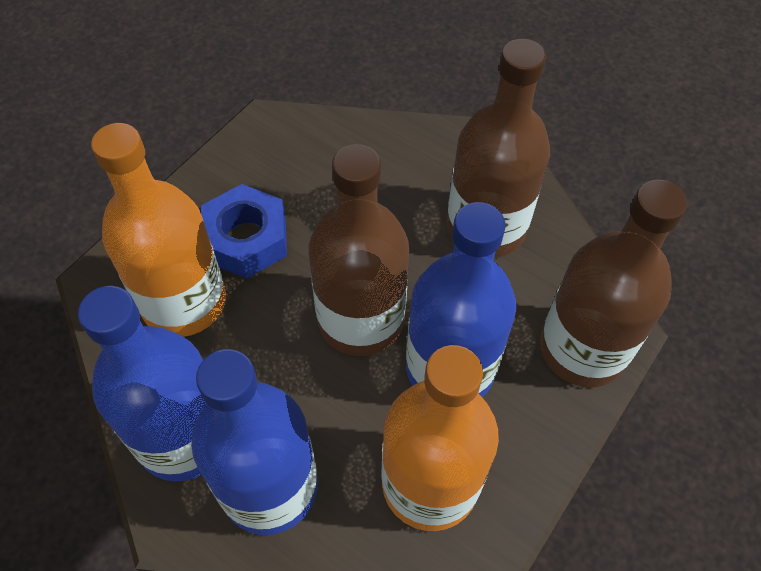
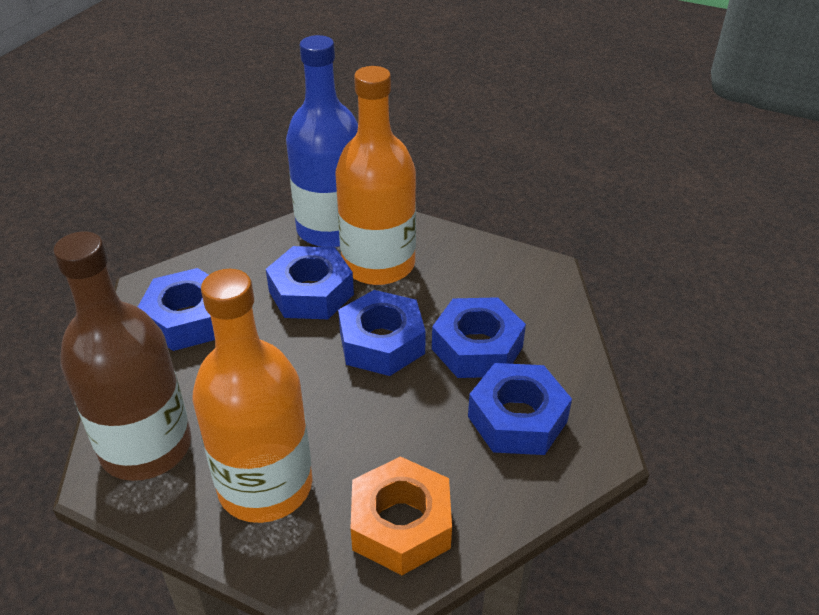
blue bottle: [78,286,206,482] [191,349,318,535] [406,202,516,397] = 3 -> [286,35,358,247] = 1
blue nut: [201,184,287,279] = 1 -> [138,268,215,351] [266,246,354,319] [338,290,426,376] [432,297,526,378] [468,363,572,455] = 5
brown bottle: [309,144,409,356] [447,39,550,258] [540,180,687,387] = 3 -> [53,231,191,481] = 1
orange nut: none = 0 -> [350,456,452,575] = 1

